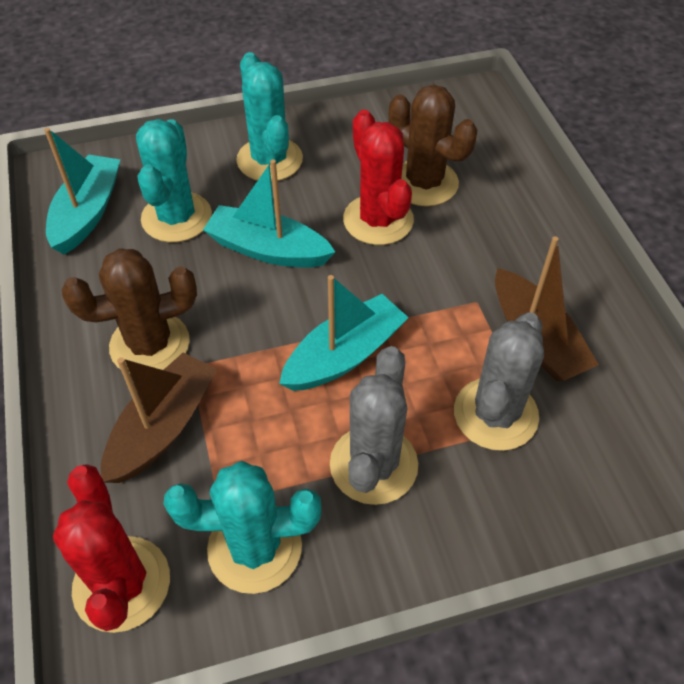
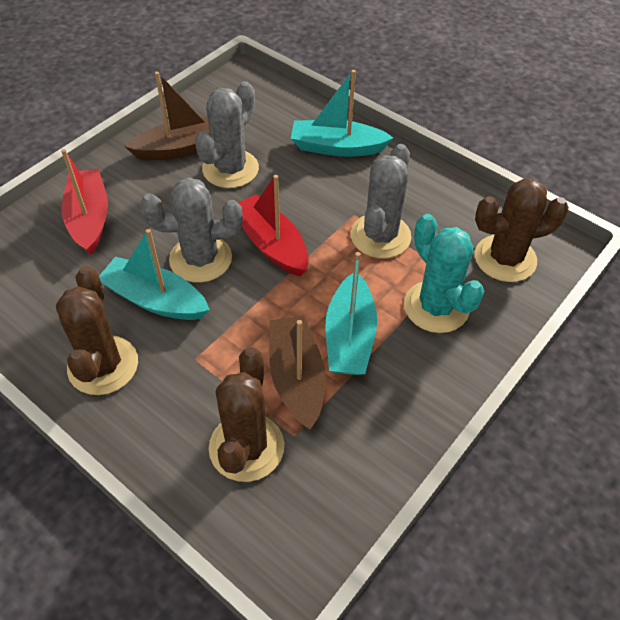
brown cactus: [61,248,197,373] [389,84,477,206] = 2 -> [56,266,138,395] [209,347,284,482] [475,178,569,282] = 3
grey cactus: [330,346,418,505] [454,312,544,451] = 2 -> [140,178,243,283] [195,81,259,188] [351,144,411,258] = 3
red boat: none = 0 -> [61,149,108,255] [238,175,309,276] = 2
red cactus: [53,464,170,633] [343,110,414,245] = 2 -> none = 0
turquoise cactus: [136,119,212,242] [164,461,321,594] [236,52,303,182] = 3 -> [404,214,485,333] = 1

